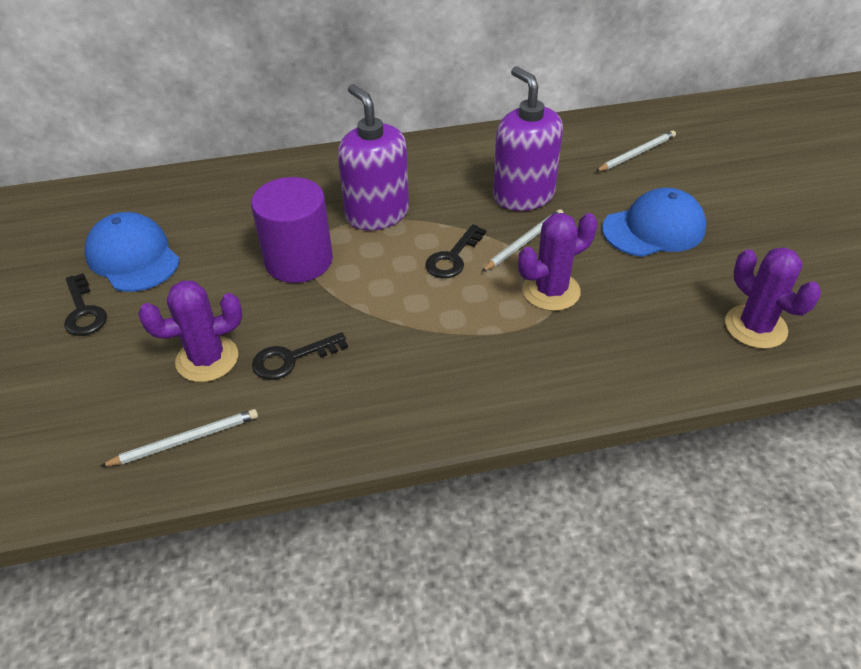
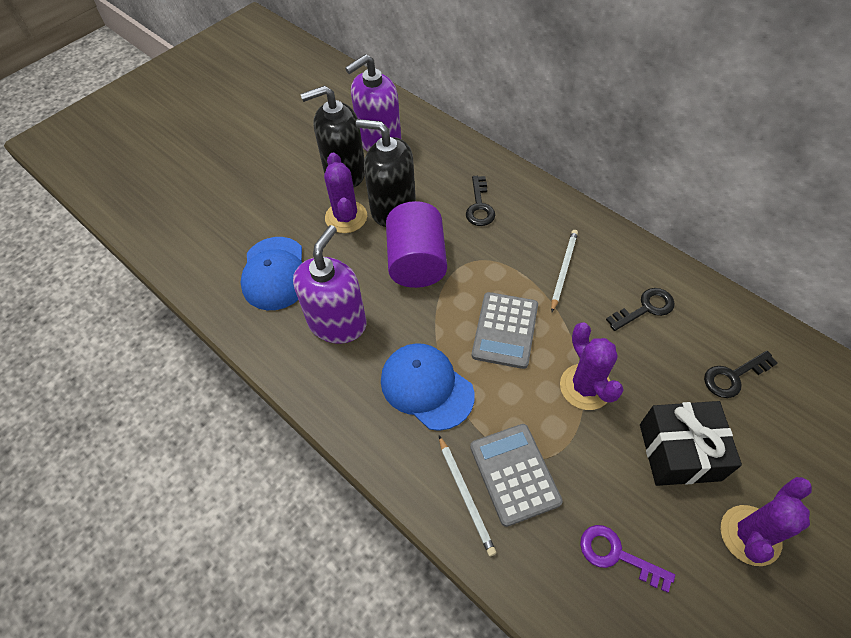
black gift: none = 0 -> [640,401,742,486] = 1
black soap dispenser: none = 0 -> [300,85,365,187] [356,119,416,227] = 2
grey calculator: none = 0 -> [470,424,563,527] [472,292,538,369] = 2
purple key: none = 0 -> [580,525,675,593] = 1
white pencil: [100,409,258,467] [481,209,564,272] [595,130,676,172] = 3 -> [439,436,496,556] [551,230,578,312] = 2

